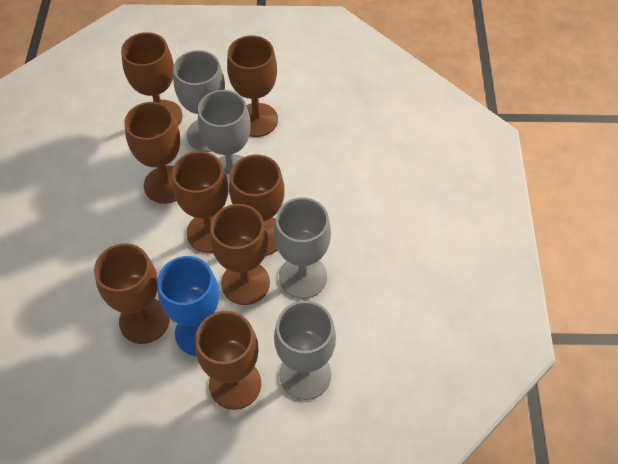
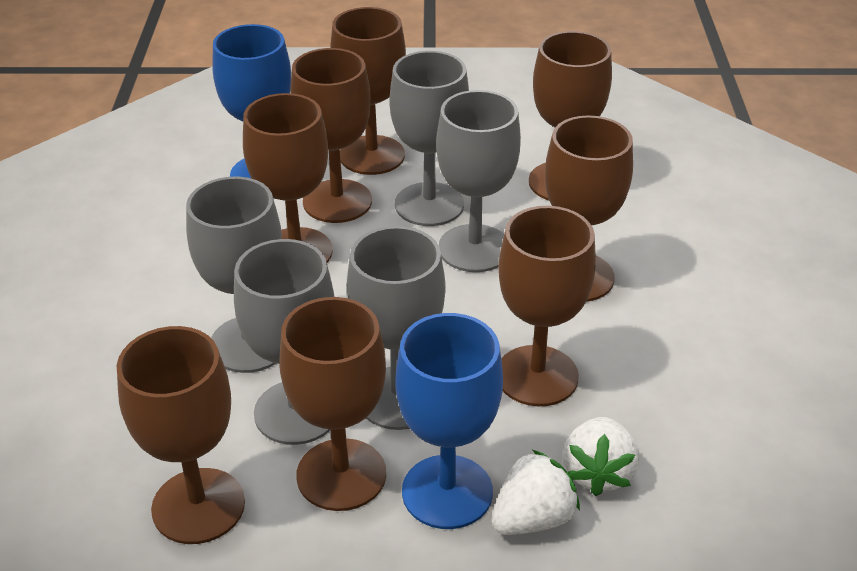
blue goblet: [157,256,219,356] = 1 -> [212,24,291,179] [396,313,503,529] = 2
grey goblet: [173,50,225,152] [198,90,251,192] [274,197,331,299] [274,301,336,400] = 4 -> [186,177,282,373] [234,239,334,445] [347,226,446,430] [390,51,469,226] [436,90,521,272] = 5
white strawberry: none = 0 -> [491,450,580,535] [563,417,639,496] = 2

